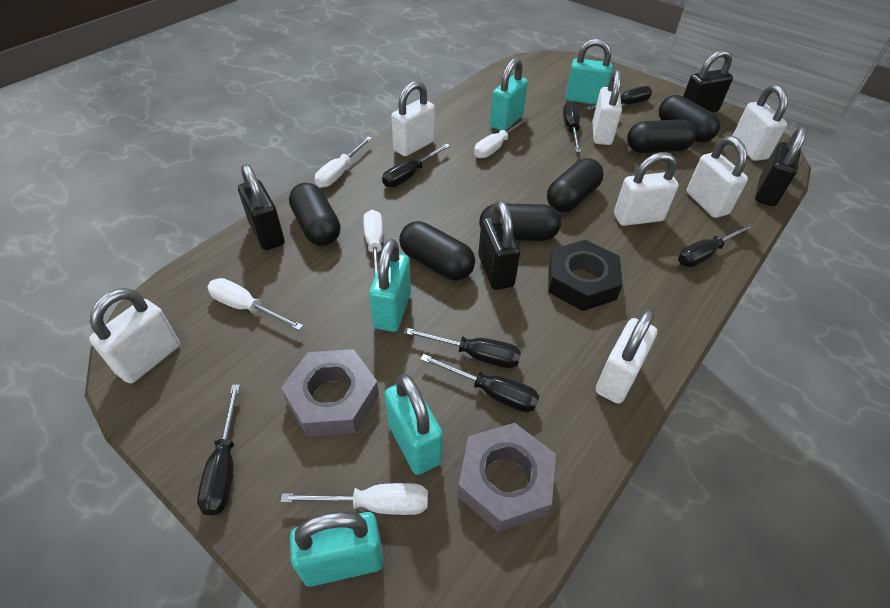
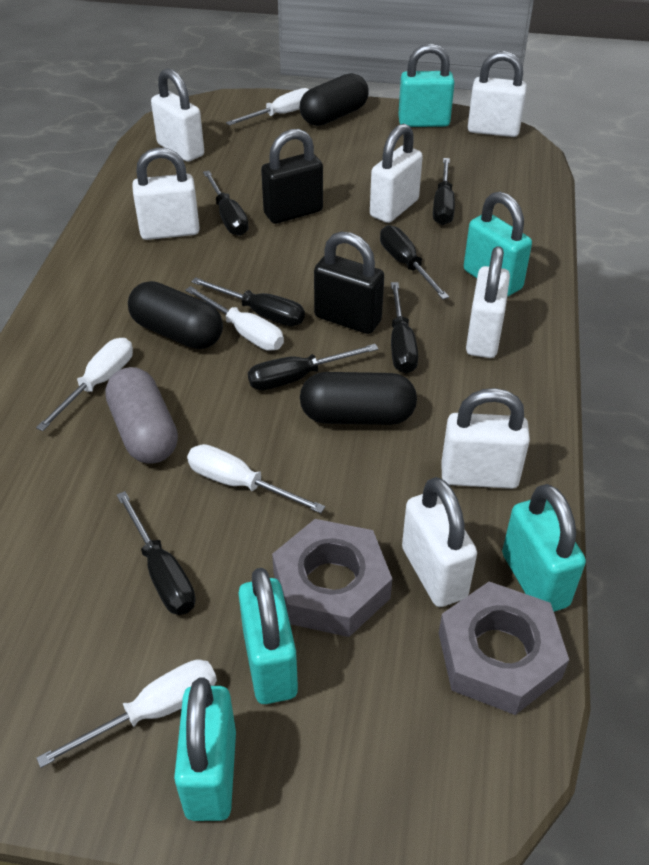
black capsule: [289,183,341,246] [399,221,475,280] [479,204,561,241] [547,158,604,212] [627,119,697,153] [659,95,720,142] = 6 -> [128,281,223,349] [300,73,369,126] [300,372,417,425] = 3
black nut: [548,240,623,311] = 1 -> none = 0
black padlock: [238,164,285,250] [478,201,521,290] [683,50,733,113] [755,126,807,206] = 4 -> [261,129,323,224] [314,232,384,334] = 2
grey capsule: none = 0 -> [105,367,178,463] = 1

